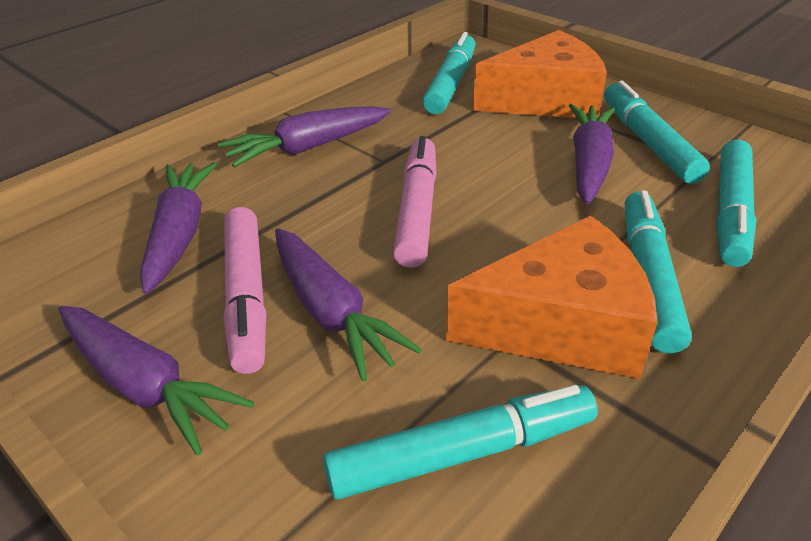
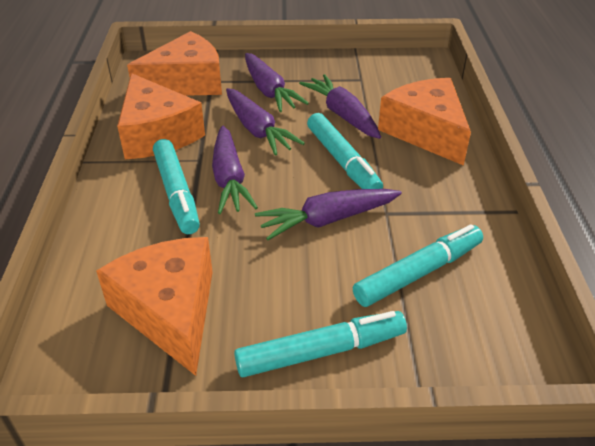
orange cheese: [446,216,658,379] [473,30,607,118] = 2 -> [96,237,213,376] [117,73,205,159] [127,31,222,96] [378,78,471,166] = 4
pink marker: [224,207,267,374] [393,136,437,268] = 2 -> none = 0
turquoise marker: [323,385,598,499] [423,32,475,114] [604,81,710,184] [625,190,692,353] [716,140,757,267] = 5 -> [153,139,200,234] [234,311,407,377] [307,113,383,189] [353,224,483,307] = 4

